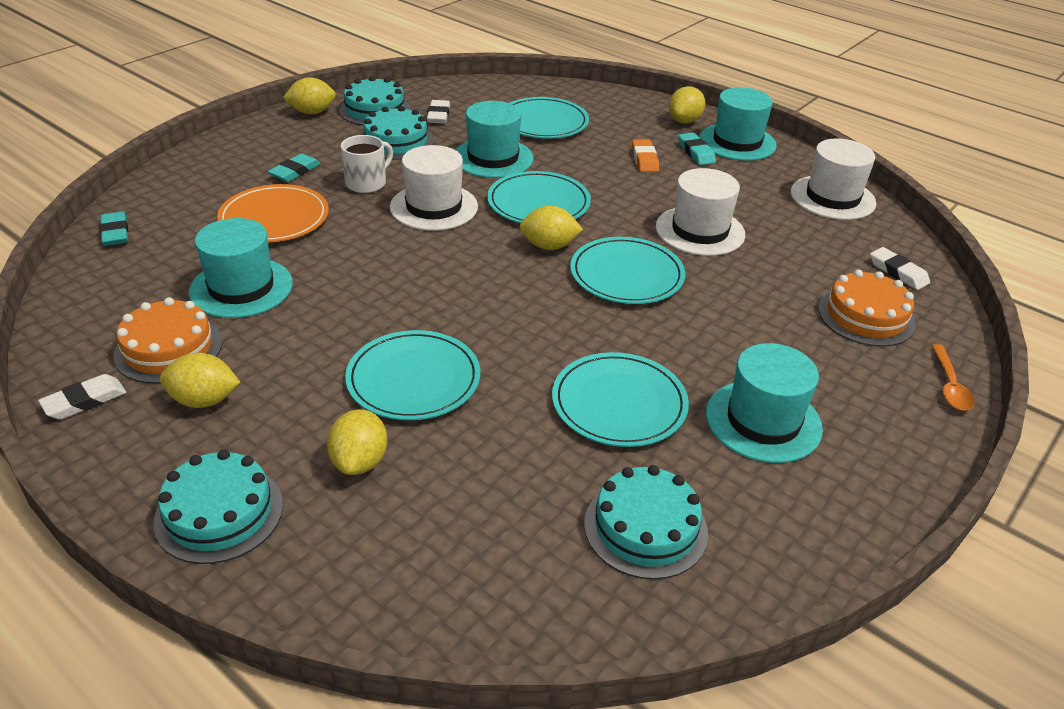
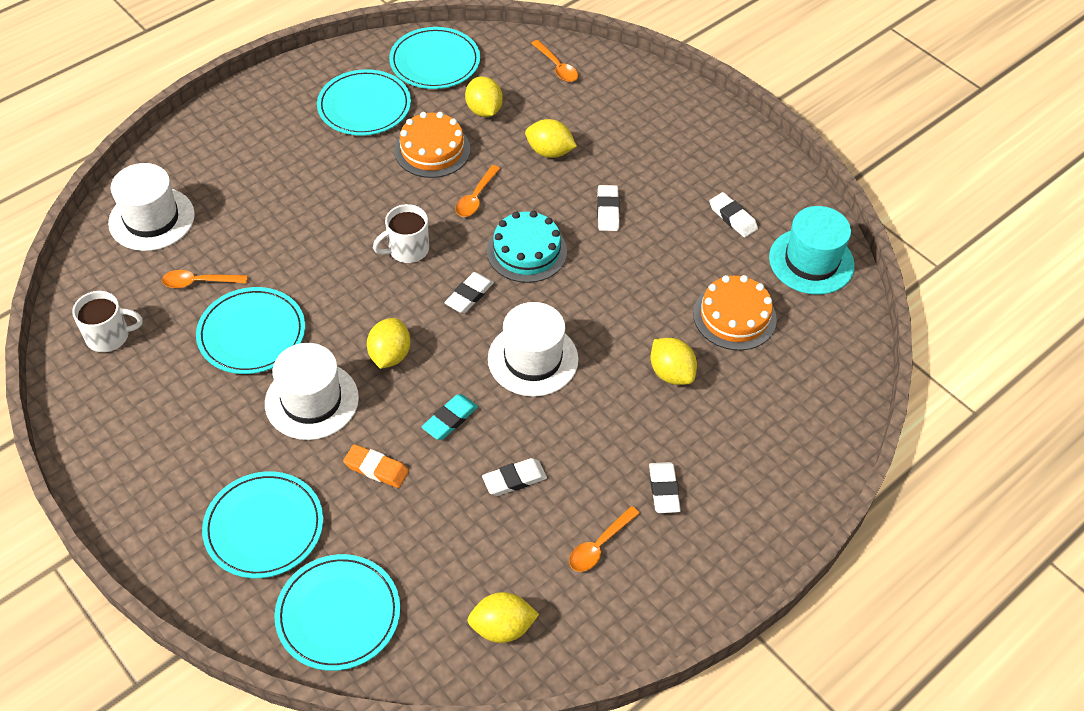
orange plate: [217,184,329,243] = 1 -> none = 0
orange spoon: [931,344,975,411] = 1 -> [162,270,247,288] [455,165,500,217] [531,40,578,82] [569,506,640,572] = 4
turquoise cake: [153,449,283,564] [339,76,411,126] [362,106,434,160] [584,465,708,579] = 4 -> [487,211,567,283] = 1
turquoise eraser: [100,211,128,246] [268,153,321,182] [678,133,716,165] = 3 -> [421,394,478,440] = 1
turquoise hat: [189,218,293,318] [456,101,533,178] [699,87,777,161] [706,343,823,463] = 4 -> [769,206,855,295] = 1
white eraser: [38,374,126,420] [427,100,450,124] [870,247,930,290] = 3 -> [444,272,494,313] [482,458,547,496] [597,185,620,231] [649,462,681,513] [709,192,758,238] = 5
white mug: [341,135,393,193] = 1 -> [72,291,143,352] [373,204,429,263] = 2

